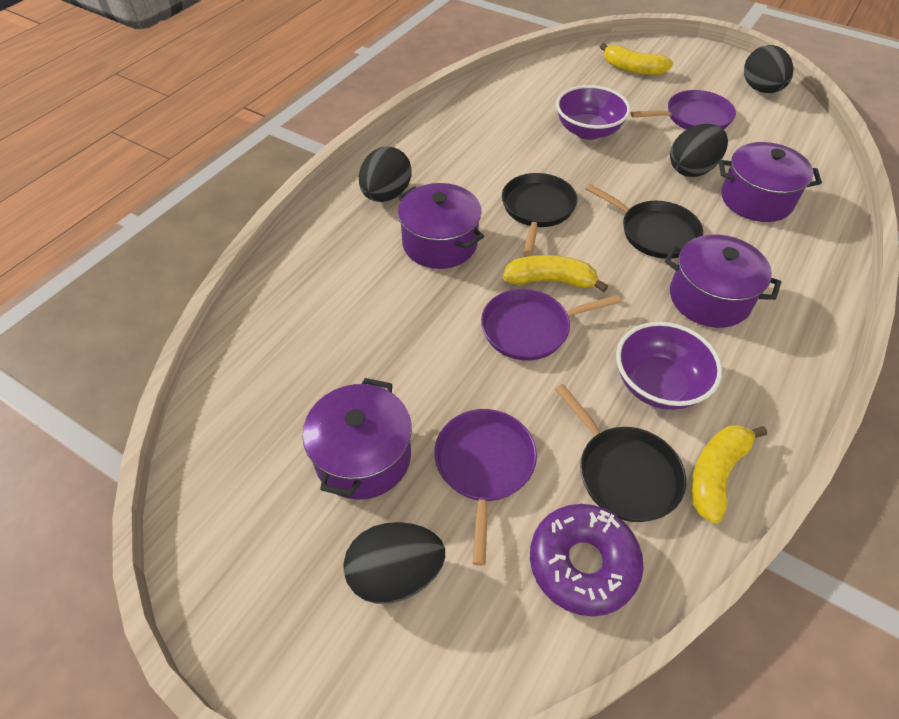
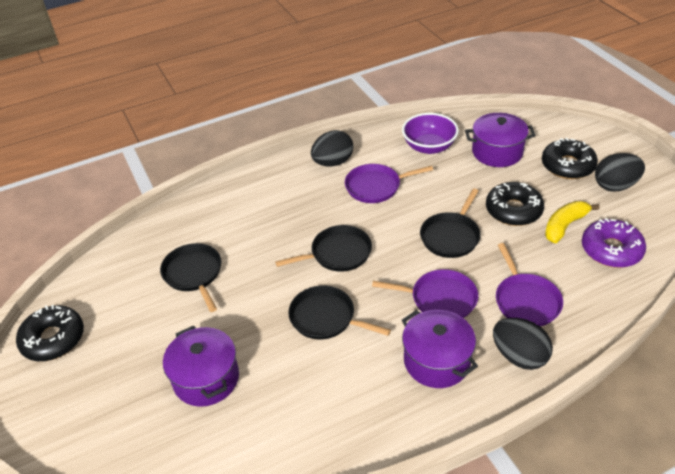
black donut: none = 0 -> [16,305,84,361] [486,182,544,226] [542,138,598,179] = 3
black egg: [343,522,445,604] [359,147,412,202] [670,124,728,177] [744,45,794,93] = 4 -> [311,130,353,166] [493,318,553,370] [595,153,645,192] = 3
black pan: [502,173,578,255] [555,384,686,522] [586,184,703,259] = 3 -> [160,243,221,312] [275,225,372,272] [288,286,391,339] [420,189,481,258] = 4
purple bowl: [556,85,630,140] [616,322,722,410] = 2 -> [402,113,459,154] = 1
purple pot: [302,378,412,500] [398,183,484,269] [665,235,781,328] [719,142,822,222] = 4 -> [163,326,239,407] [402,310,478,388] [465,113,536,167] = 3
yellow banana: [503,255,608,292] [600,43,673,75] [691,425,767,524] = 3 -> [545,201,599,243] = 1

